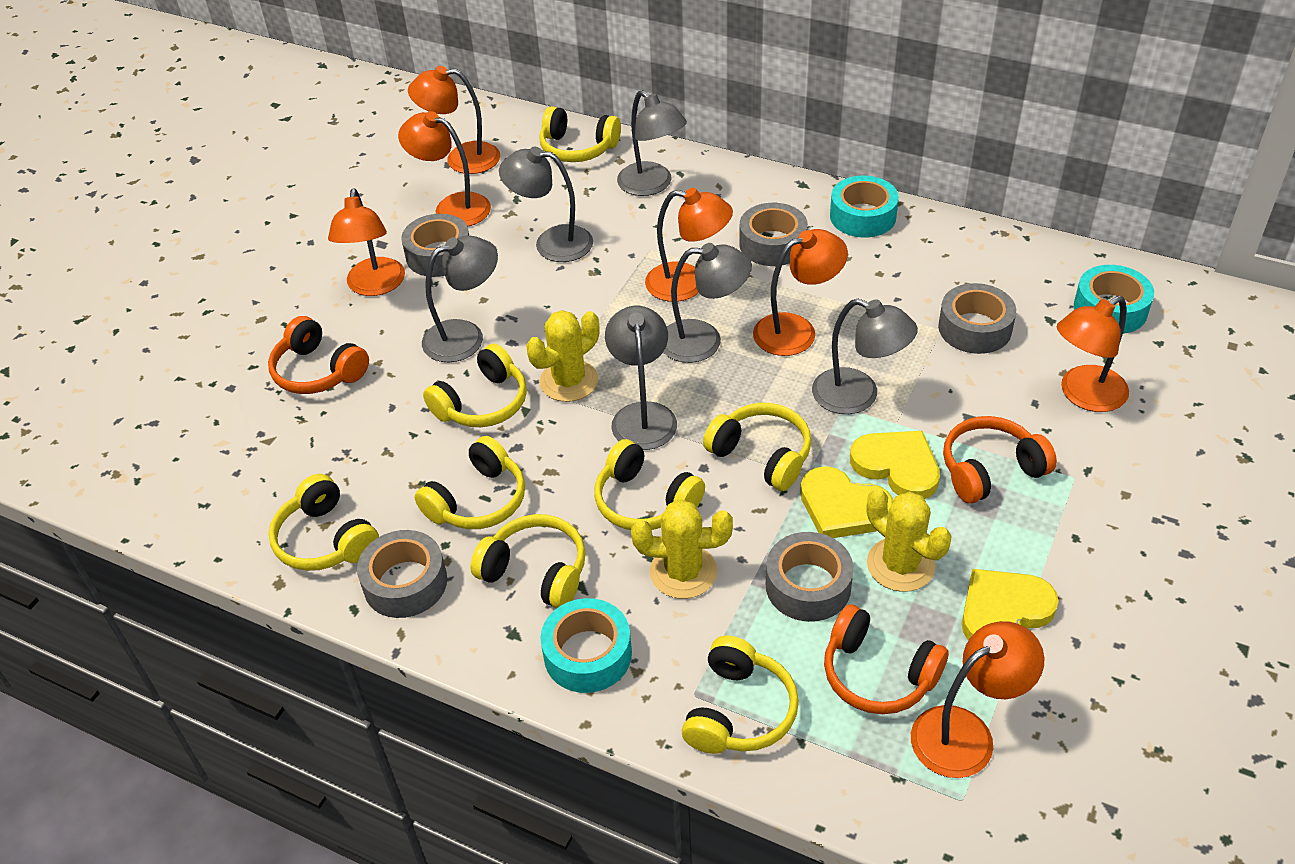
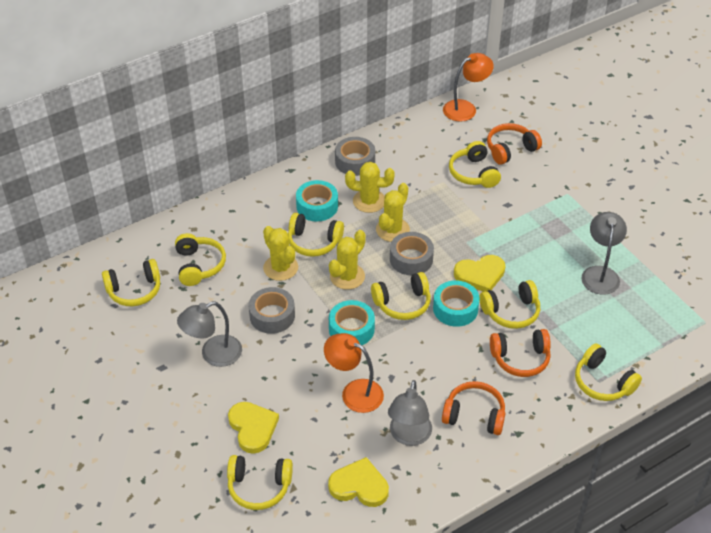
grey lamp: [422,235,498,362] [499,147,593,262] [605,306,677,450] [617,90,687,196] [663,243,752,363] [812,299,918,414] = 6 -> [177,301,242,367] [388,380,432,446] [581,212,627,295] = 3
grey tape: [357,530,447,618] [401,214,469,277] [739,203,808,266] [766,532,854,622] [938,283,1016,354] = 5 -> [249,287,295,334] [335,137,375,176] [390,232,434,275] = 3
orange lamp: [328,189,405,296] [398,111,491,226] [408,66,500,174] [645,188,733,302] [753,229,848,356] [911,621,1044,778] [1057,296,1129,412] = 7 -> [324,333,384,413] [443,53,494,122] = 2
yellow cactus: [526,310,599,402] [631,500,733,599] [867,489,952,592] = 3 -> [263,226,298,281] [329,230,366,290] [345,162,395,213] [376,183,410,242] = 4

